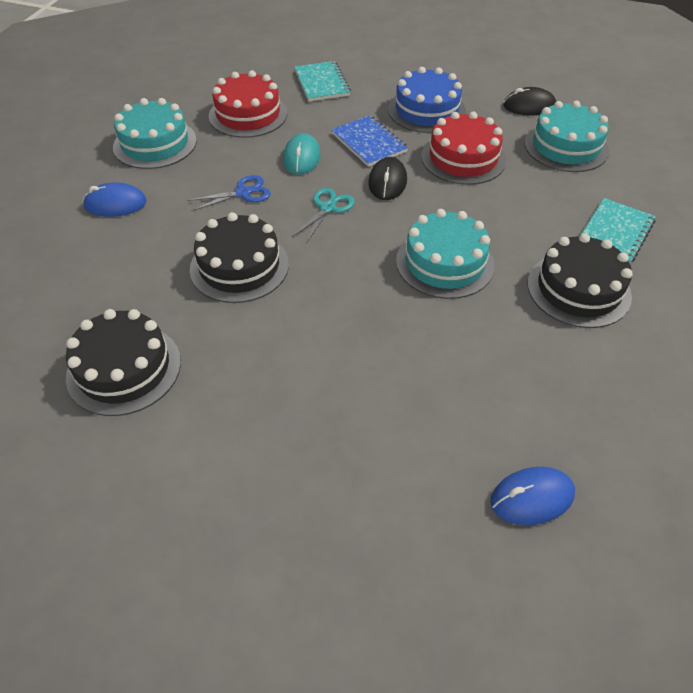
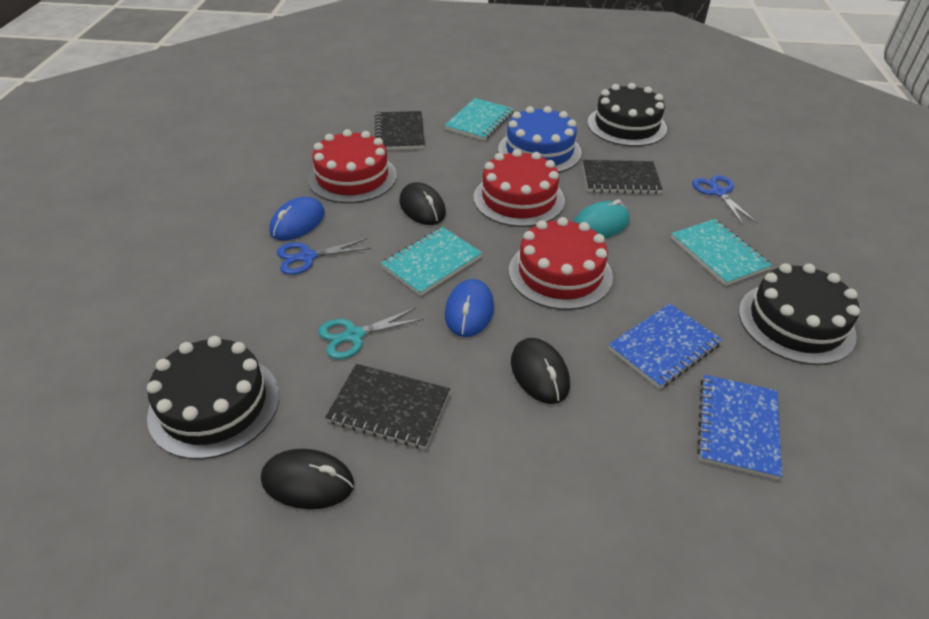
black mouse: [368,157,407,200] [503,87,556,116] = 2 -> [261,449,354,509] [399,182,446,225] [511,338,570,404] = 3
black notebook: none = 0 -> [325,364,450,449] [375,111,425,150] [583,160,663,194] = 3
blue notebook: [331,115,408,167] = 1 -> [608,303,722,389] [697,375,782,480] = 2
blue scissors: [187,175,271,211] = 1 -> [277,238,371,275] [692,175,757,225] = 2
red cake: [209,70,287,138] [421,112,506,185] = 2 -> [308,129,397,203] [473,149,565,227] [509,217,613,310] = 3
turquoise cake: [113,98,197,169] [396,209,495,299] [524,101,609,172] = 3 -> none = 0
turquoise notebook: [294,61,351,101] [582,198,656,263] = 2 -> [381,227,482,296] [444,98,514,141] [671,219,772,286] = 3

